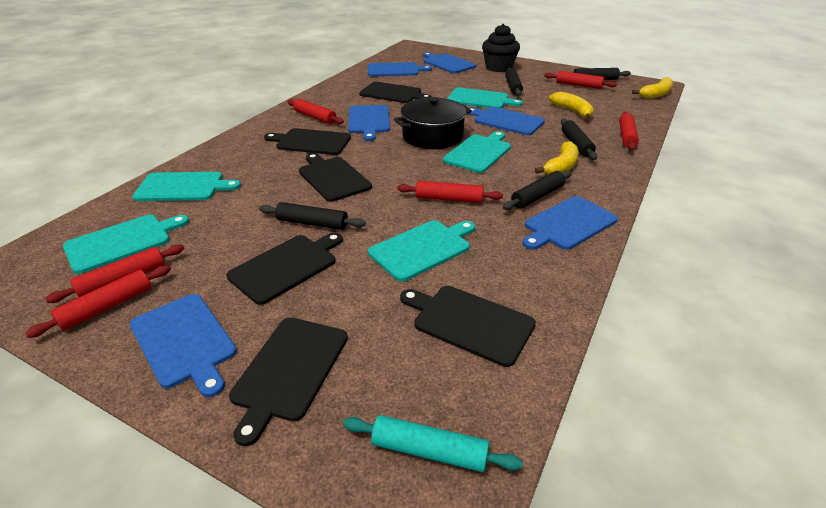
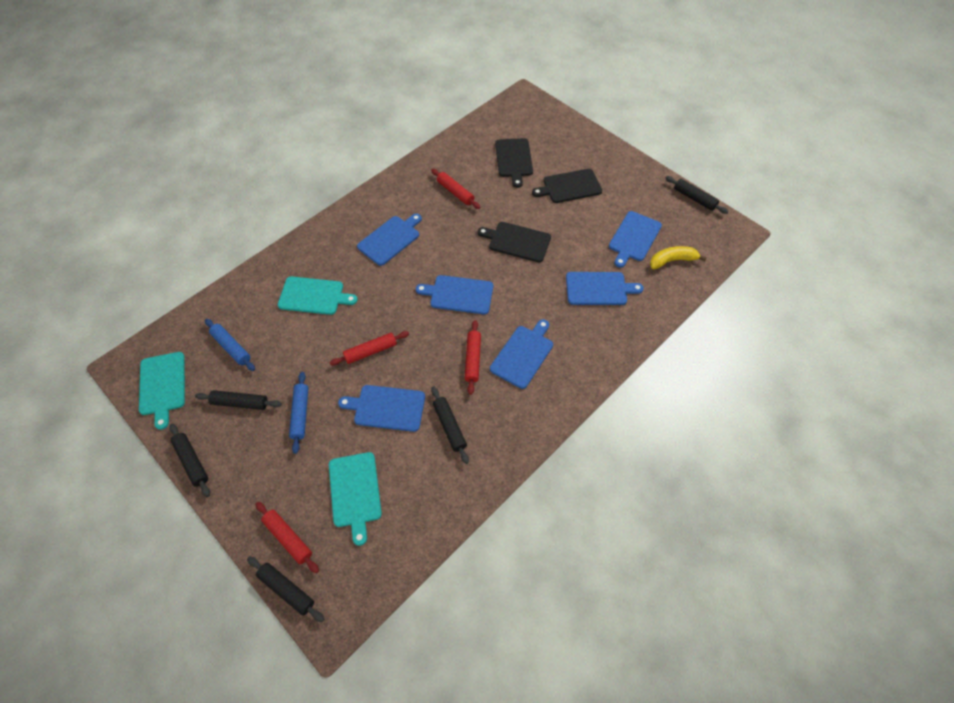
black cupcake: [482,24,520,72] = 1 -> none = 0
black cutting board: [226,232,343,305] [229,317,348,446] [264,128,351,155] [299,153,372,202] [359,82,432,103] [400,286,536,367] = 6 -> [478,222,551,262] [495,138,533,188] [532,169,602,203] = 3
black pot: [394,97,472,149] = 1 -> none = 0
blue rolling pin: none = 0 -> [205,319,255,371] [289,372,308,454] = 2
red rolling pin: [25,265,171,338] [45,244,184,303] [287,99,344,124] [397,181,503,203] [544,71,617,89] [619,112,639,151] = 6 -> [255,502,319,573] [329,331,409,366] [431,169,481,209] [465,320,481,395] = 4
turquoise cutting board: [63,215,189,274] [132,172,241,201] [368,220,475,282] [443,131,511,173] [447,87,523,108] = 5 -> [139,352,185,430] [278,276,358,315] [329,452,382,546] = 3
turquoise rolling pin: [343,415,523,472] = 1 -> none = 0
yellow banana: [535,141,579,175] [549,92,594,120] [632,77,673,99] = 3 -> [650,246,707,269] = 1

